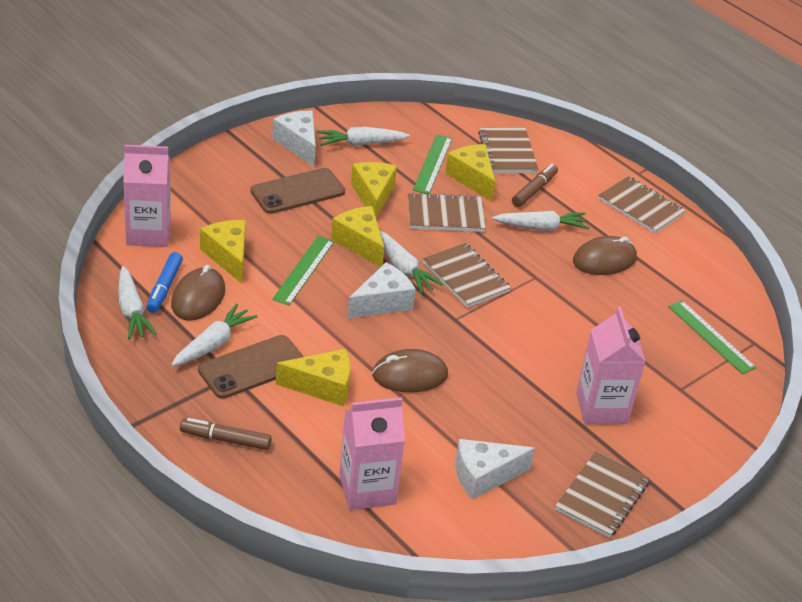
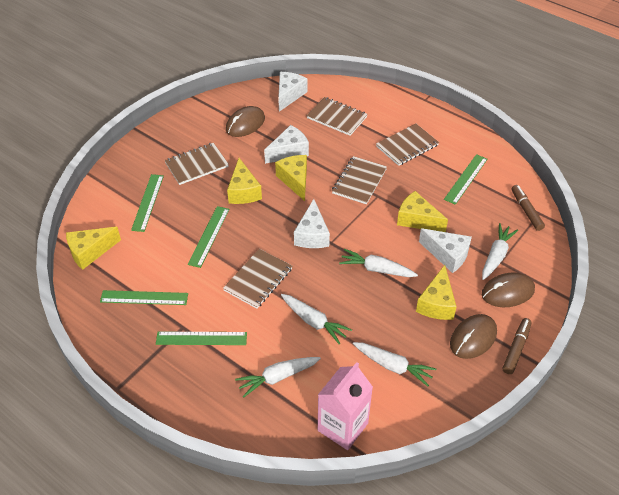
blue marker: [146,252,183,313] = 1 -> none = 0
brown phone: [198,335,304,399] [250,168,345,214] = 2 -> none = 0
green ruler: [272,236,334,306] [413,135,452,194] [668,301,757,374] = 3 -> [100,290,188,305] [131,174,164,232] [156,332,247,345] [187,206,229,268] [444,154,488,205] = 5
pink carton: [123,145,171,247] [339,397,405,510] [576,306,646,424] = 3 -> [318,362,373,450] = 1
white cheese: [272,111,316,166] [347,262,415,319] [455,439,535,500] = 3 -> [264,125,309,164] [278,72,307,112] [294,199,330,248] [419,228,472,273] = 4

